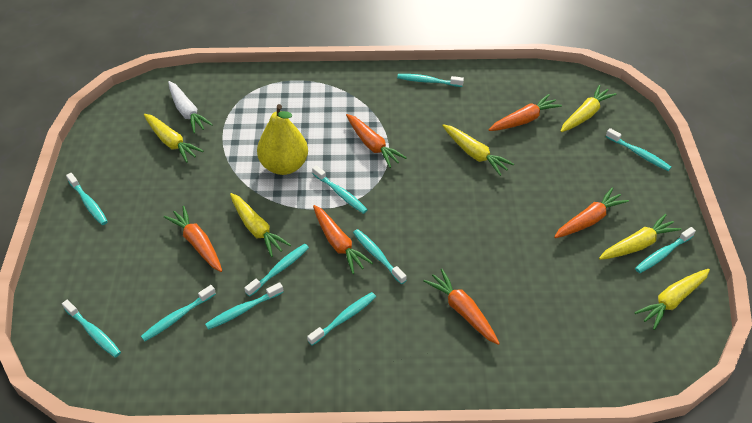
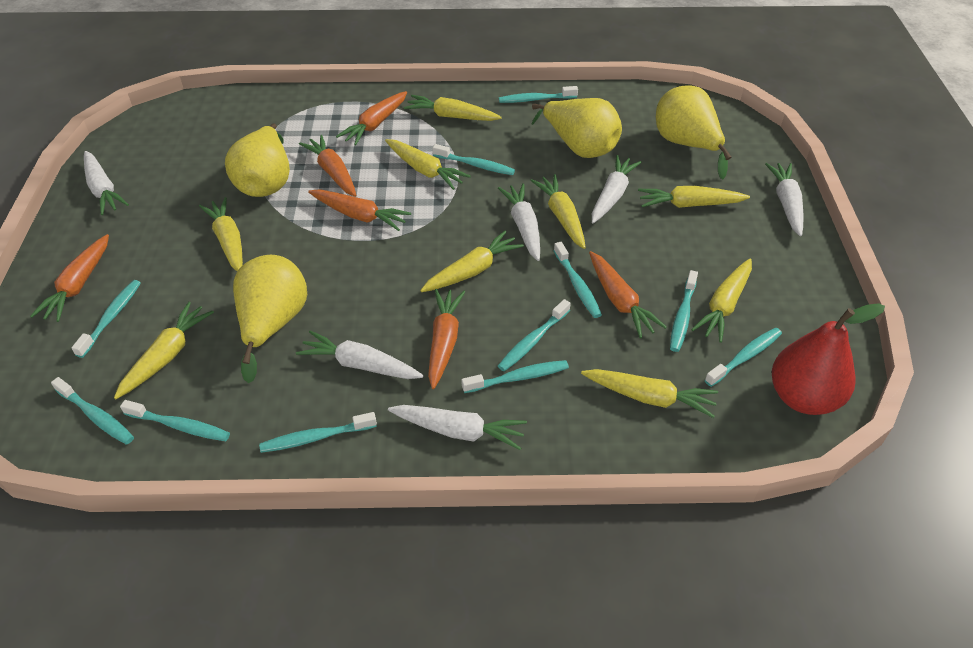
red pear: none = 0 -> [772,303,885,415] = 1
white carrot: [168,81,213,133] = 1 -> [84,151,129,215] [296,330,424,379] [388,405,527,450] [498,183,540,261] [592,155,642,223] [765,163,803,236] = 6
yellow carrot: [144,114,204,163] [230,193,291,257] [442,124,514,176] [561,85,617,132] [599,214,682,260] [634,269,710,330] = 6 -> [114,302,214,399] [199,197,243,271] [385,139,471,190] [404,95,502,121] [420,230,524,292] [531,174,586,249] [581,369,718,418] [638,186,750,208] [691,258,752,343] = 9
yellow pear: [257,104,308,175] = 1 -> [225,123,290,197] [233,255,307,383] [532,98,622,158] [656,85,732,179] = 4

